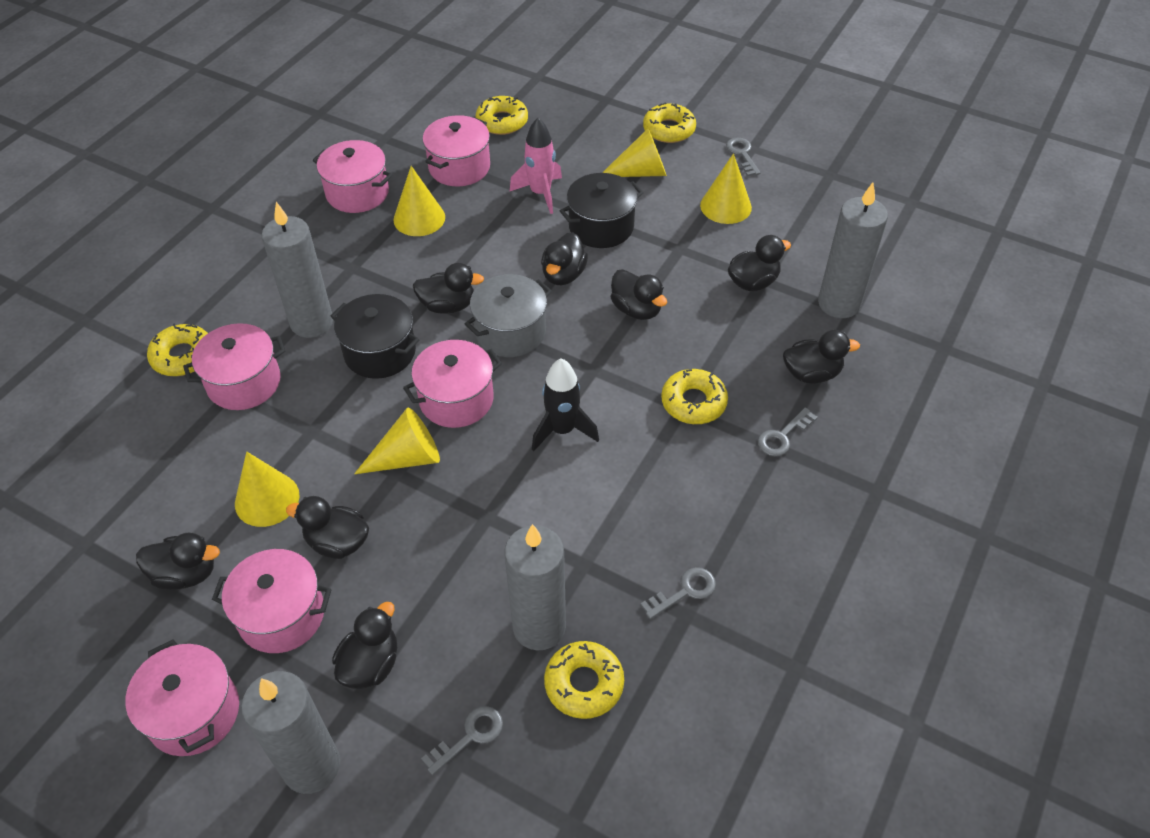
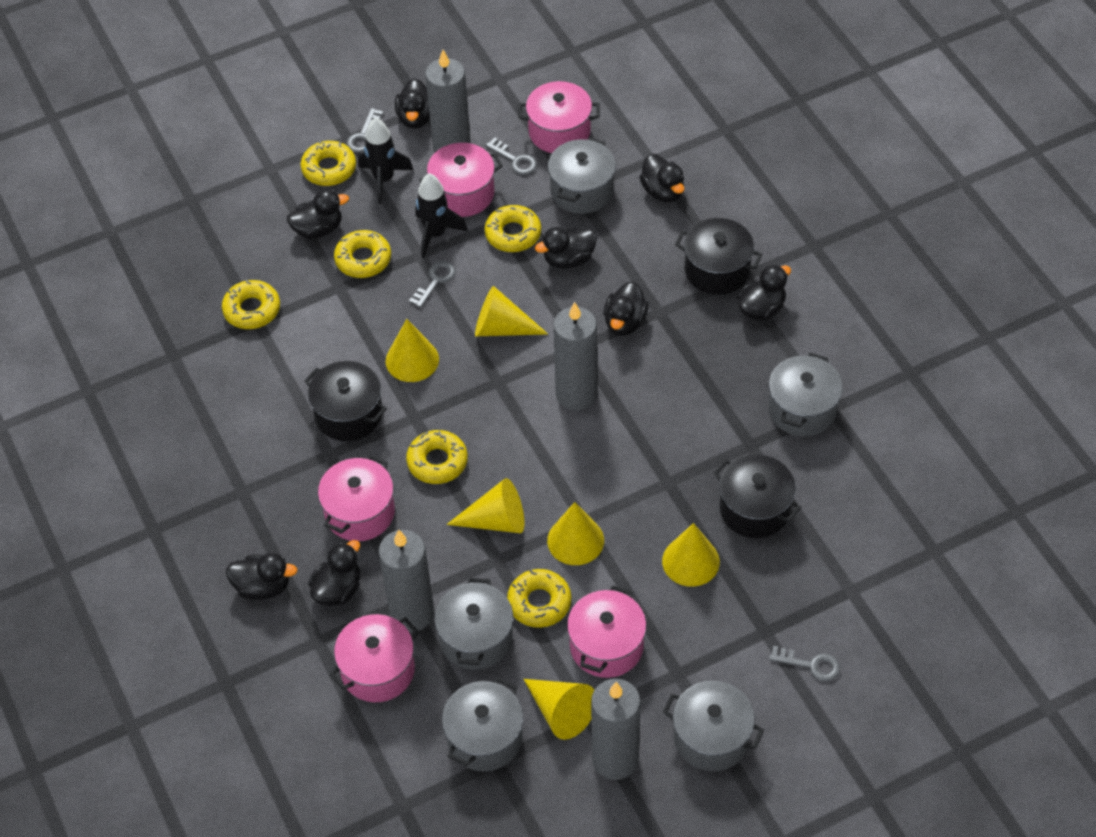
black pot: [330,294,419,379] [560,173,644,248] = 2 -> [304,361,387,441] [675,218,762,295] [714,454,801,538] = 3
black rocket: [532,359,599,451] = 1 -> [358,118,413,204] [416,173,468,258] = 2
grey pot: [465,274,552,357] = 1 -> [434,578,513,670] [442,678,523,771] [548,138,616,214] [663,681,764,771] [768,353,843,436] = 5
pink pot: [125,639,239,756] [183,323,285,410] [212,549,332,653] [313,140,392,213] [403,340,502,428] [423,115,490,186] = 6 -> [318,455,395,541] [329,614,419,702] [419,143,503,217] [518,81,600,153] [567,585,646,678] = 5
pink rocket: [509,118,562,214] = 1 -> none = 0
yellow cone: [235,452,300,527] [354,408,440,474] [394,166,445,236] [602,129,667,177] [700,153,752,224] = 5 -> [386,319,439,382] [446,478,524,533] [475,286,548,336] [524,679,594,740] [547,502,604,565] [662,523,720,587] = 6
yellow donut: [147,323,208,376] [476,96,528,135] [544,641,624,719] [643,102,696,143] [661,369,728,424] = 5 -> [222,279,280,329] [301,140,356,186] [334,230,391,278] [406,430,468,484] [485,205,541,252] [507,569,571,628] = 6

